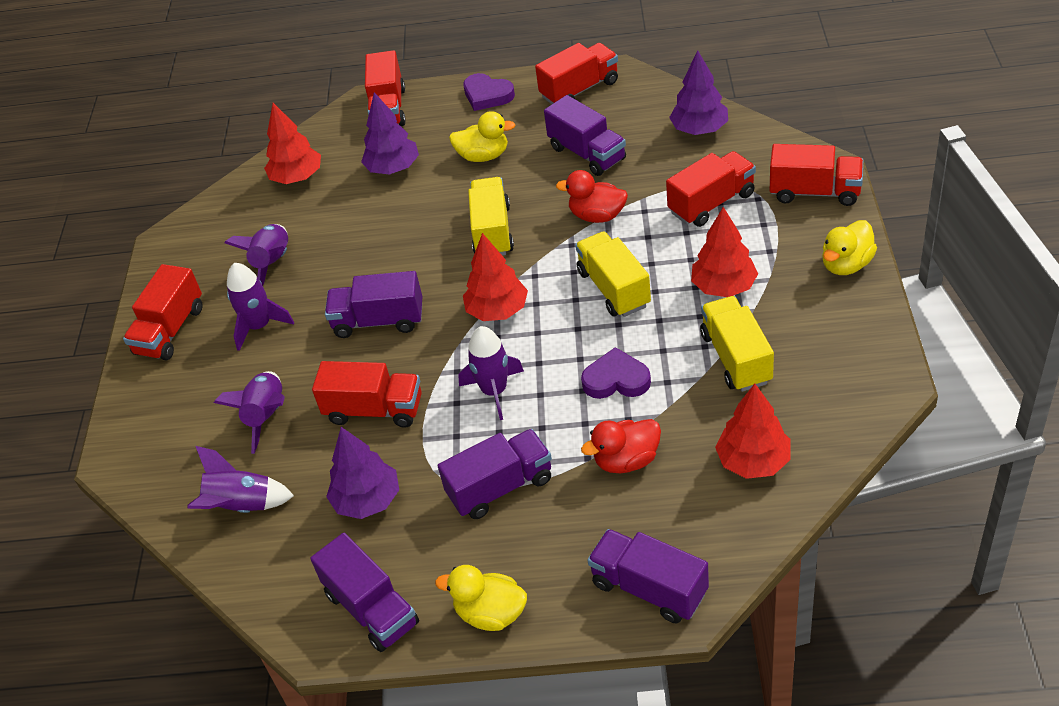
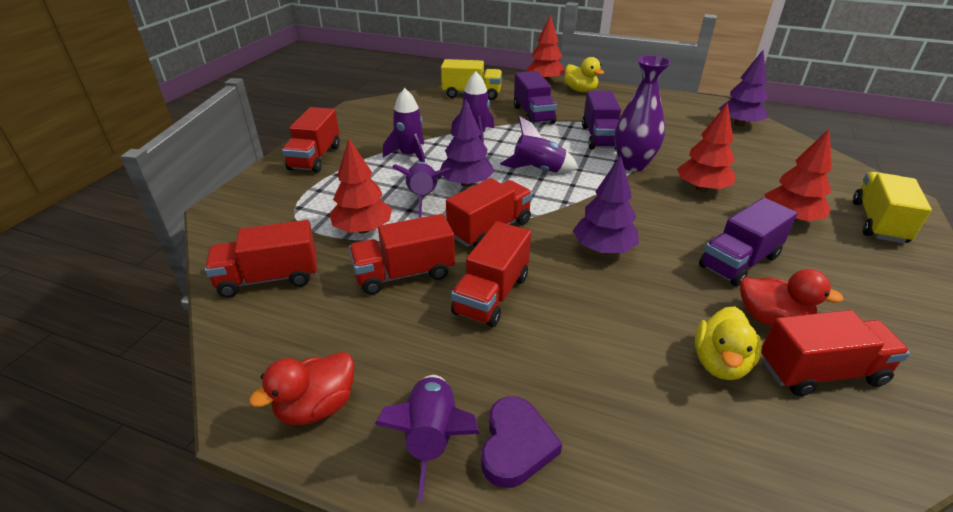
purple heart: [463,73,515,111] [581,347,651,399] = 2 -> [481,396,562,488] = 1
purple truck: [310,533,419,652] [325,271,423,338] [438,429,552,519] [544,95,626,176] [587,529,709,624] = 5 -> [514,71,557,124] [582,91,621,150] [699,198,798,286] = 3
purple vase: none = 0 -> [615,55,671,171] = 1
yellow duck: [435,565,527,631] [449,111,515,162] [822,220,877,275] = 3 -> [564,57,604,92] [695,306,762,380] = 2
yellow truck: [468,177,514,256] [575,231,651,317] [700,296,774,392] = 3 -> [441,59,502,100] [853,172,932,243] = 2

